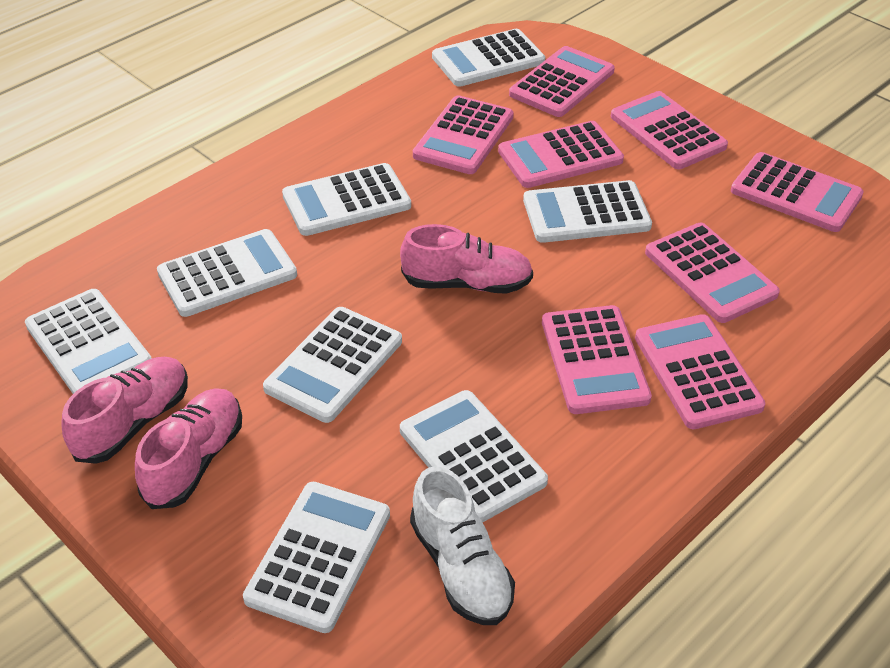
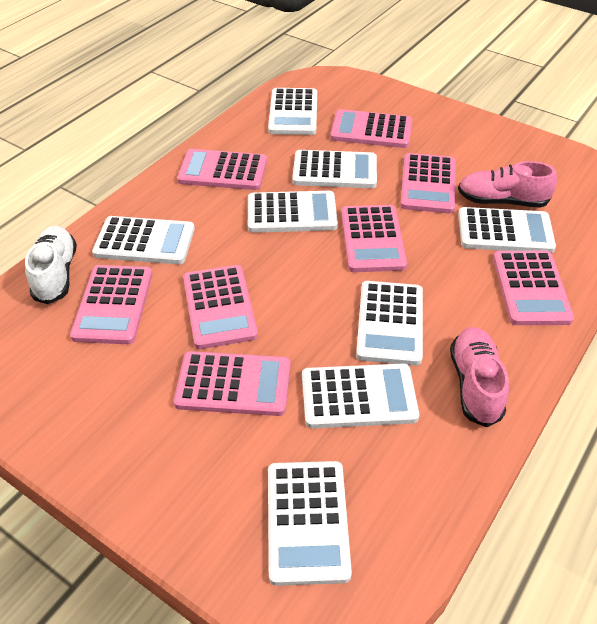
pink shoe: [61,357,188,464] [135,388,242,509] [400,224,533,294] = 3 -> [450,327,509,427] [458,161,557,208] = 2

